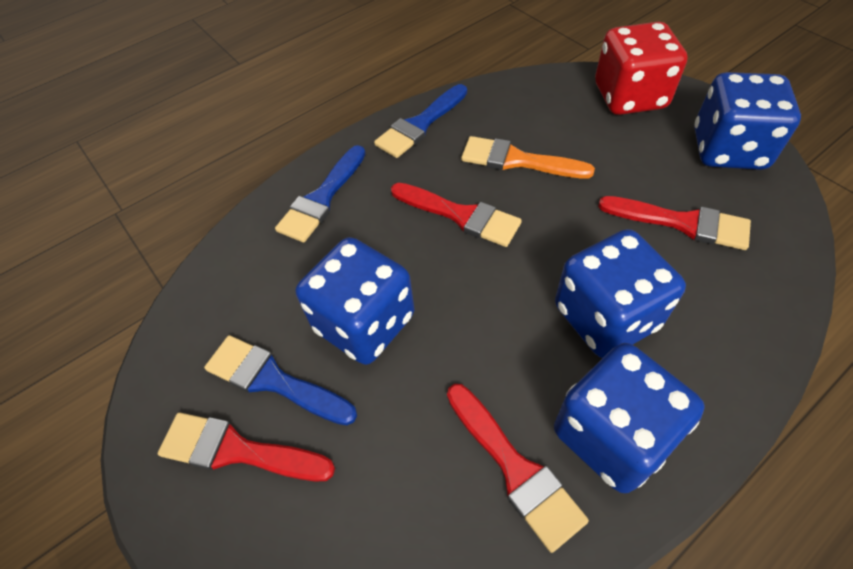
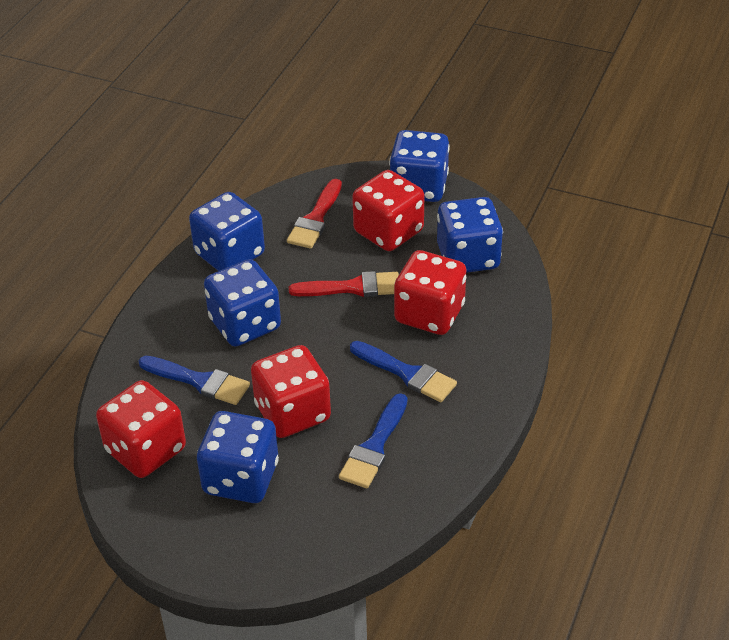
blue dice: [295,237,414,365] [554,343,705,493] [555,229,686,358] [694,72,801,170] = 4 -> [189,192,265,271] [197,411,279,503] [204,259,281,346] [389,130,450,202] [437,197,503,273] = 5
orange brush: [461,136,595,178] = 1 -> none = 0
red brush: [158,412,335,482] [391,183,522,247] [447,384,589,553] [598,196,751,250] = 4 -> [287,179,342,249] [289,271,399,297] = 2
red dice: [595,21,688,115] = 1 -> [96,380,186,478] [251,345,331,438] [352,170,425,251] [394,250,466,335] = 4

